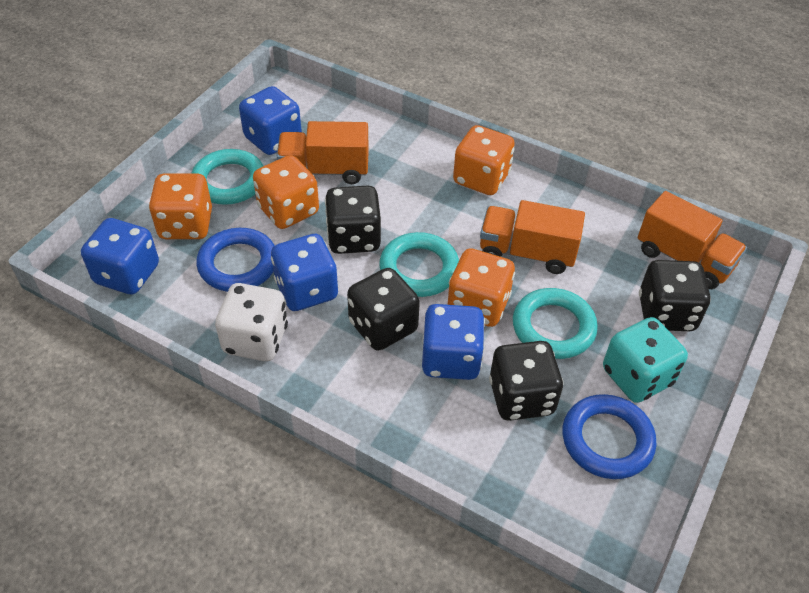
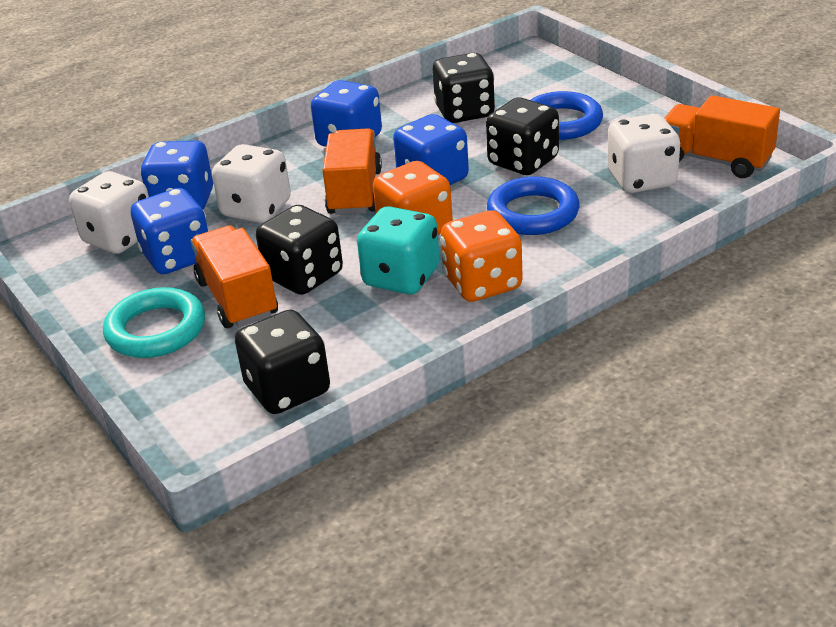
orange dice: [149,173,212,239] [253,155,319,229] [448,248,515,327] [453,125,515,195] = 4 -> [373,161,453,234] [441,210,523,302] = 2
turquoise ring: [192,149,263,205] [379,232,459,297] [513,288,598,359] = 3 -> [103,287,205,358] = 1
white dice: [215,283,288,361] = 1 -> [69,171,149,254] [212,144,291,223] [607,114,681,193] = 3

